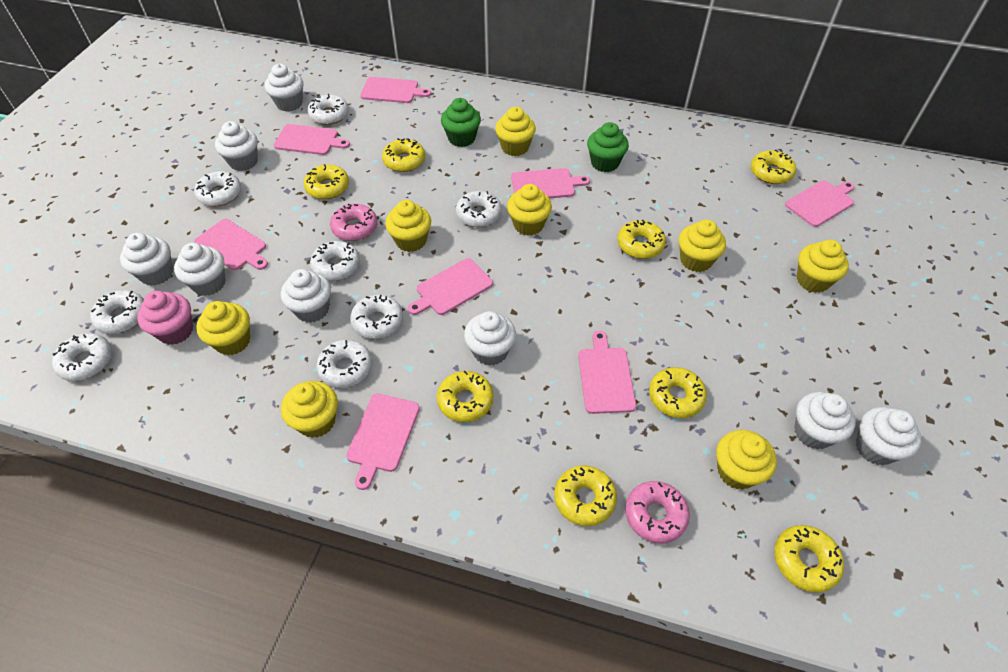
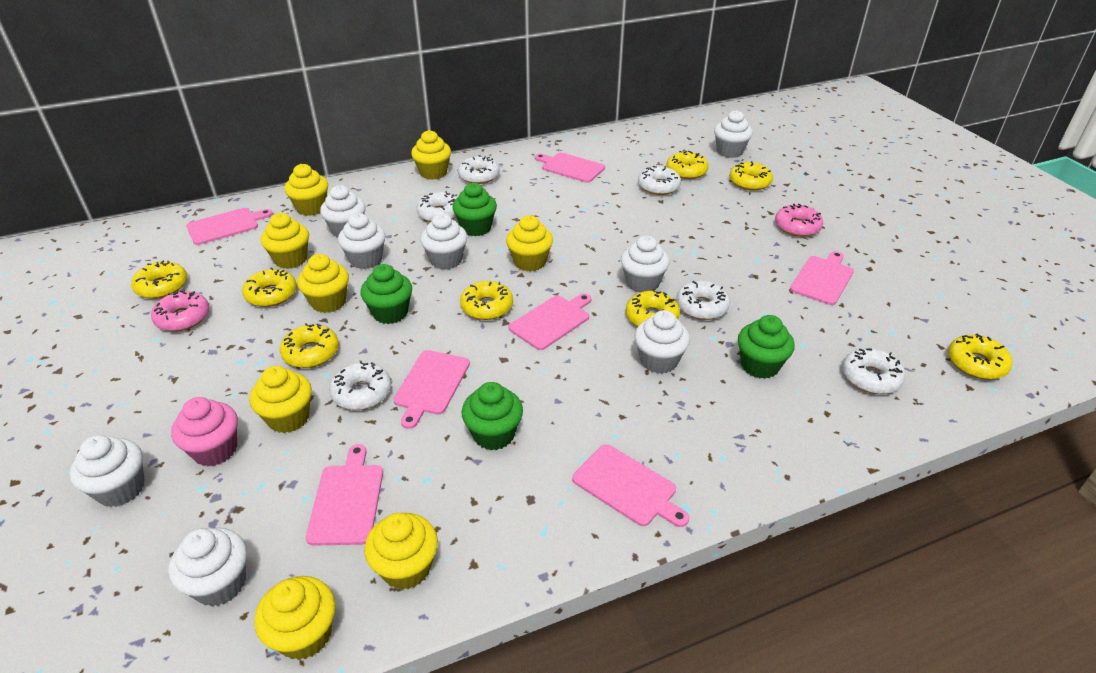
green cupcake: [441,98,481,147] [587,122,629,172] = 2 -> [361,264,412,324] [452,183,497,236] [462,382,523,450] [738,315,795,379] = 4
pink cutting board: [194,219,268,270] [274,124,350,155] [346,394,420,490] [360,77,431,103] [408,258,493,315] [511,168,590,199] [578,330,636,414] [785,181,855,227] = 8 -> [186,208,273,245] [306,444,383,546] [393,350,470,429] [509,293,592,350] [535,153,605,183] [572,444,689,527] [790,251,854,305] = 7
white donut: [52,333,112,381] [90,290,144,334] [194,171,241,206] [307,94,349,125] [310,241,360,281] [316,340,372,388] [350,295,403,339] [456,191,502,227] = 8 -> [329,361,391,410] [416,191,457,222] [458,155,500,184] [638,166,681,195] [676,281,730,320] [842,348,905,394] = 6

